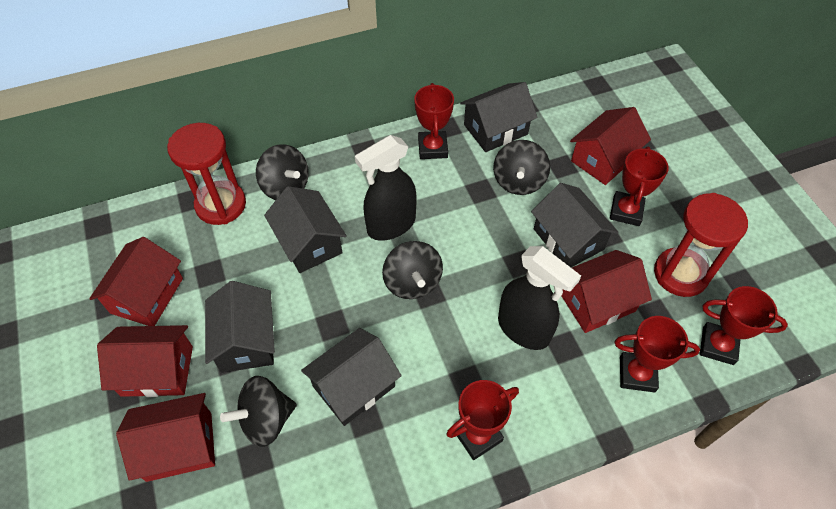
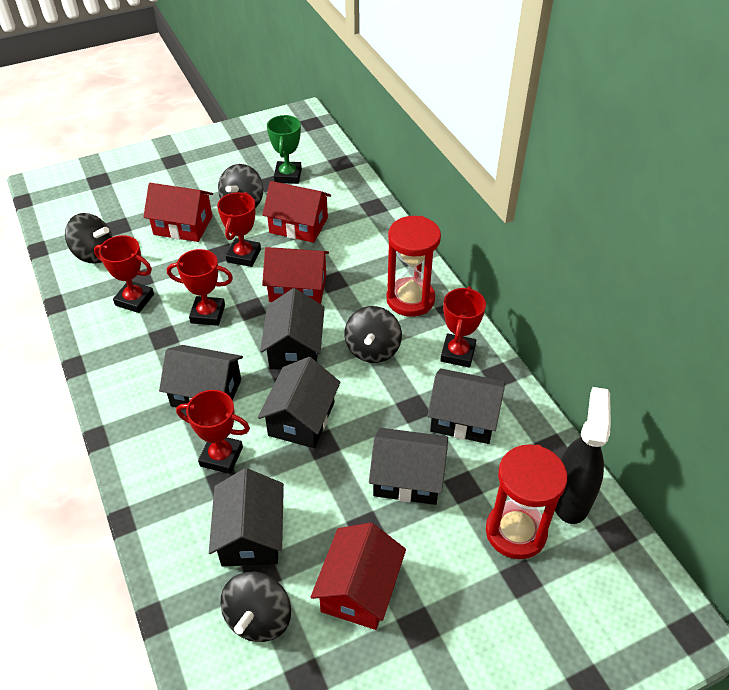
black house: [205,281,275,373] [264,186,347,273] [301,328,402,426] [460,82,537,152] [531,183,619,267] = 5 -> [159,345,243,408] [209,468,284,567] [258,357,341,448] [260,288,325,369] [369,427,448,505] [427,368,505,444] = 6
black spray bottle: [355,135,417,241] [498,246,581,350] = 2 -> [555,387,611,524] = 1
green trophy: none = 0 -> [267,115,302,184] = 1
red house: [89,237,183,326] [97,325,193,397] [116,393,215,482] [561,250,652,333] [570,107,651,185] = 5 -> [143,183,213,242] [262,181,331,243] [262,247,329,304] [311,522,406,630] = 4

